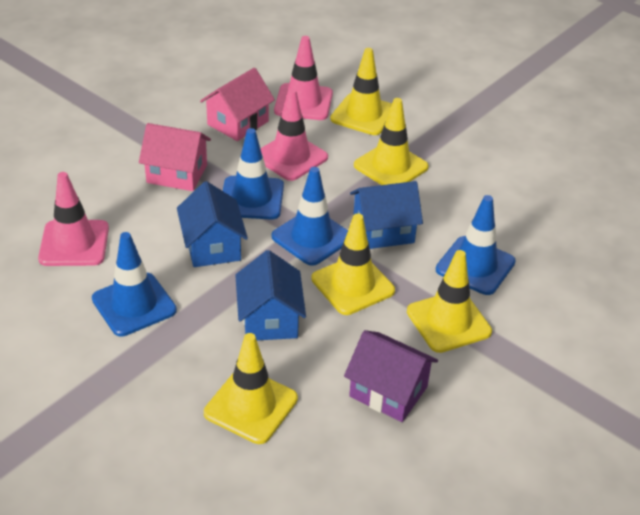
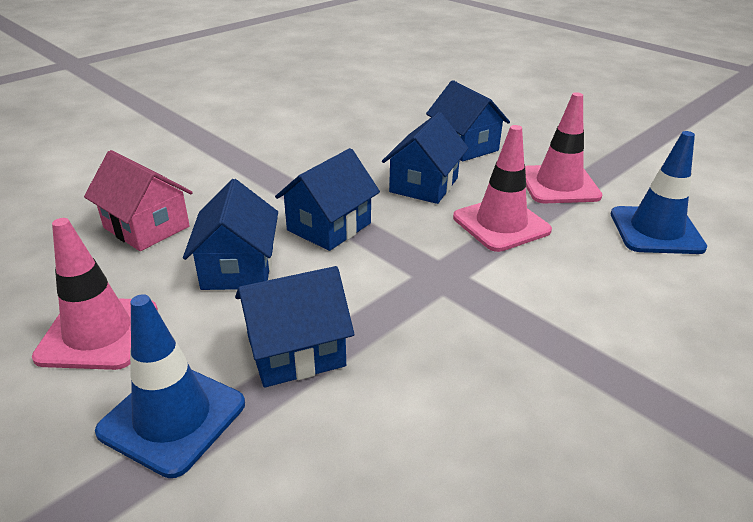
blue house: [177,181,248,267] [235,250,306,340] [350,181,423,249] = 3 -> [183,179,278,290] [235,266,354,388] [275,148,380,251] [382,112,468,204] [426,80,510,161] = 5
blue traffic cone: [92,232,177,336] [223,128,284,220] [271,167,348,266] [436,195,516,295] = 4 -> [95,294,245,478] [611,131,707,254] = 2
pink house: [139,123,211,191] [200,68,275,141] = 2 -> [84,150,193,251] = 1
purple house: [344,330,438,422] = 1 -> none = 0
yellow traffic cone: [204,333,298,444] [311,213,395,315] [330,48,392,135] [354,98,429,185] [407,250,492,353] = 5 -> none = 0

